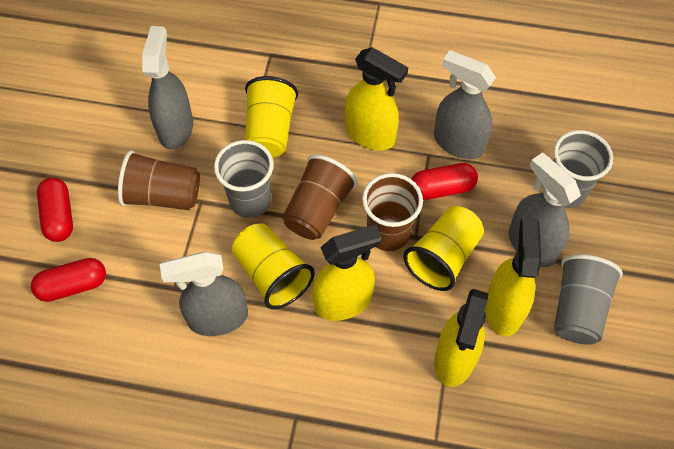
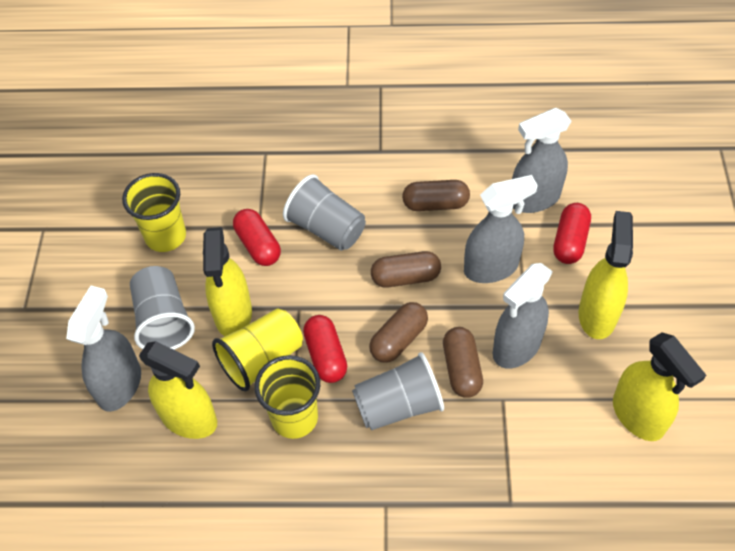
brown capsule: none = 0 -> [369,302,428,363] [371,251,441,288] [402,180,470,211] [443,327,483,398] = 4
brown cup: [118,150,200,210] [282,155,358,240] [362,173,423,251] = 3 -> none = 0

